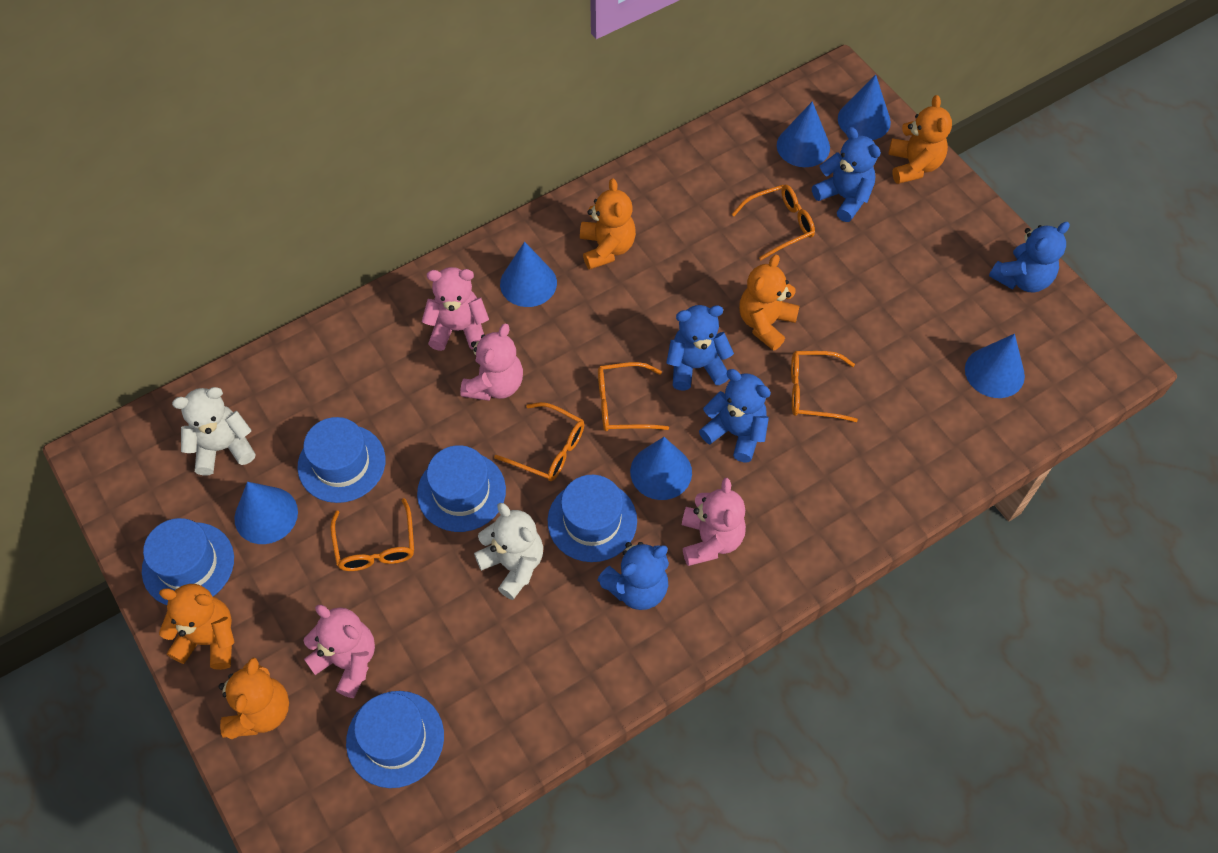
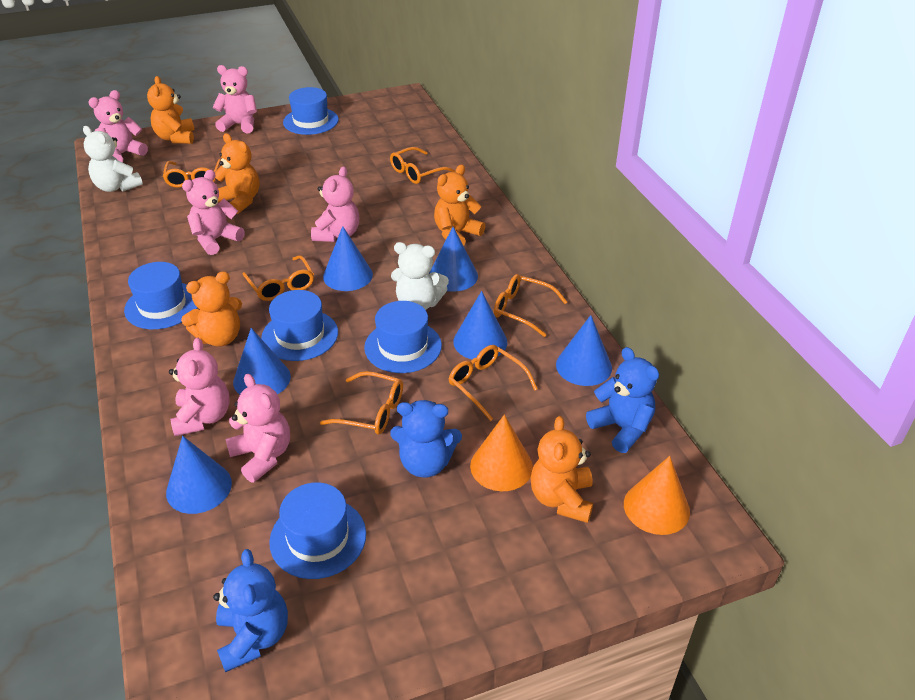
blue teddy bear: [598,542,669,610] [666,305,734,391] [699,369,771,463] [812,127,881,222] [989,222,1070,292] = 5 -> [213,549,288,672] [390,400,462,478] [586,347,659,453] = 3
orange cone: none = 0 -> [470,414,533,491] [624,456,690,535] = 2
orange glasses: [330,498,414,571] [494,402,584,481] [598,362,669,431] [732,184,815,260] [791,351,858,422] = 5 -> [163,159,221,188] [242,255,314,301] [320,371,403,435] [390,147,455,184] [449,345,538,421] [494,274,567,337] = 6
pink teddy bear: [304,605,375,698] [422,267,489,351] [460,323,523,401] [682,478,746,566] = 4 -> [88,90,148,163] [169,338,230,436] [182,170,245,255] [213,65,257,133] [226,374,290,483] [311,166,359,242] = 6

